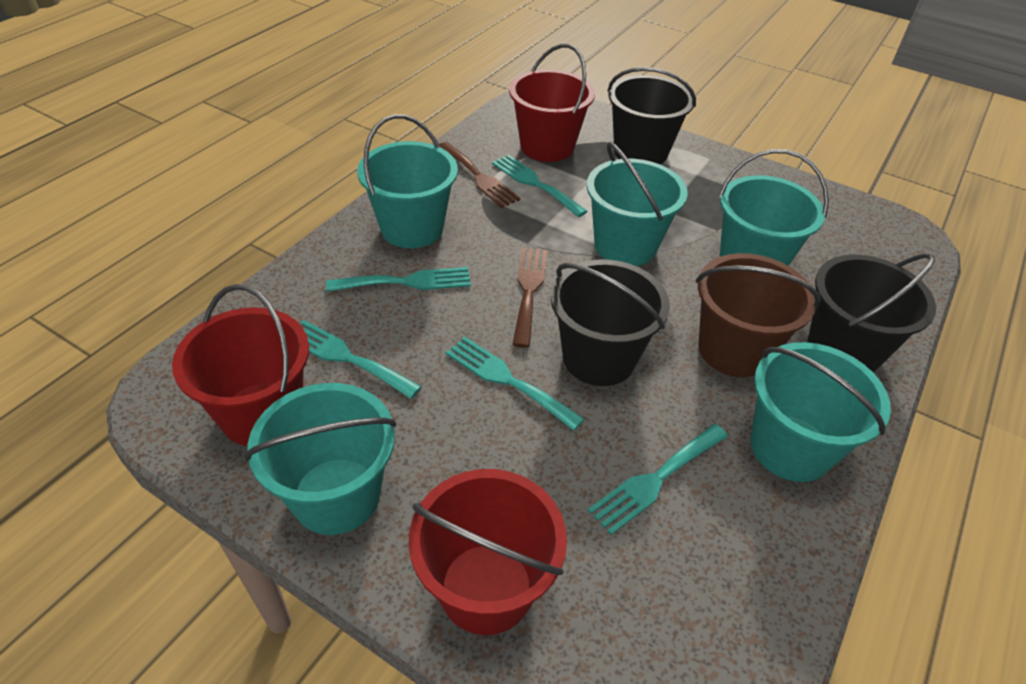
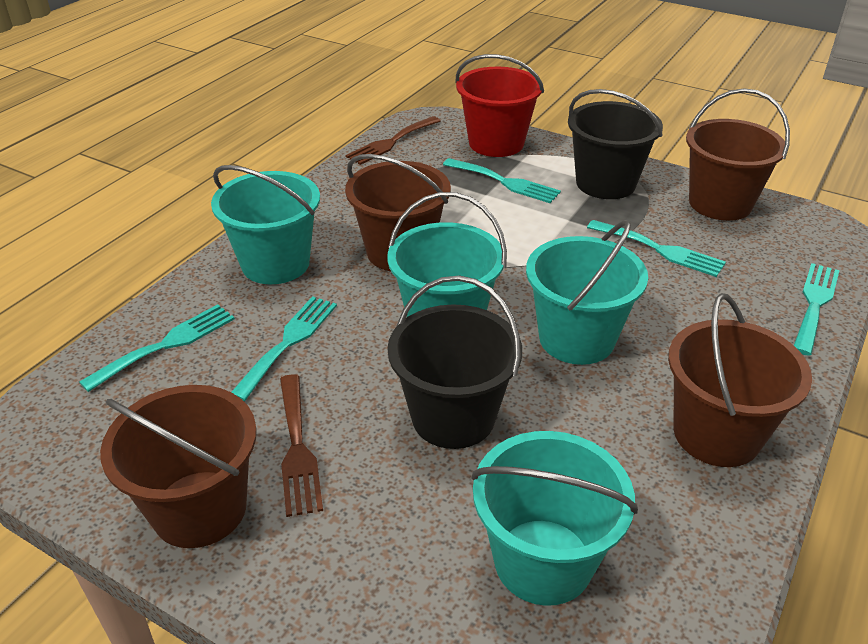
black bucket: [551,259,670,386] [608,67,696,165] [807,253,936,373] = 3 -> [388,275,522,449] [568,89,663,199] = 2
brown bucket: [696,253,821,377] = 1 -> [100,385,257,548] [345,154,451,271] [668,293,812,467] [686,88,790,221] = 4
red bucket: [172,284,309,446] [408,469,567,635] [509,44,595,162] = 3 -> [456,54,544,157] = 1
turquoise bucket: [244,383,396,535] [357,114,458,248] [587,142,688,266] [719,149,829,266] [750,342,891,482] = 5 -> [211,165,320,284] [387,192,507,317] [471,431,638,606] [526,220,648,365] = 4

